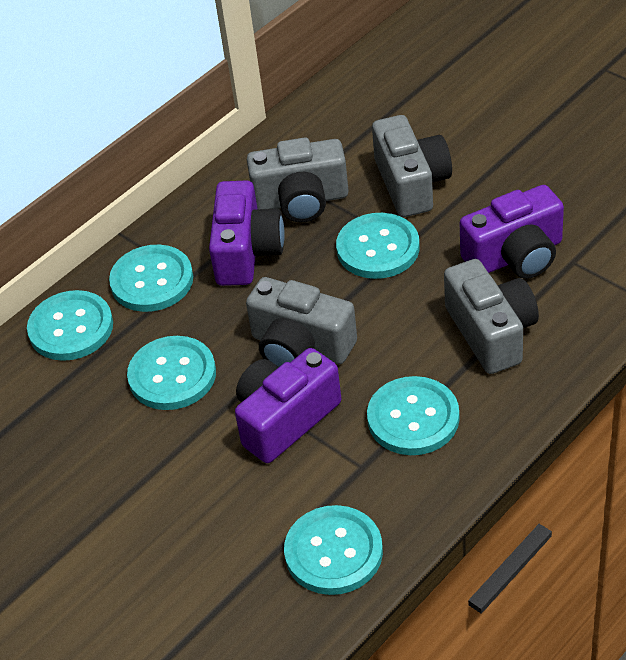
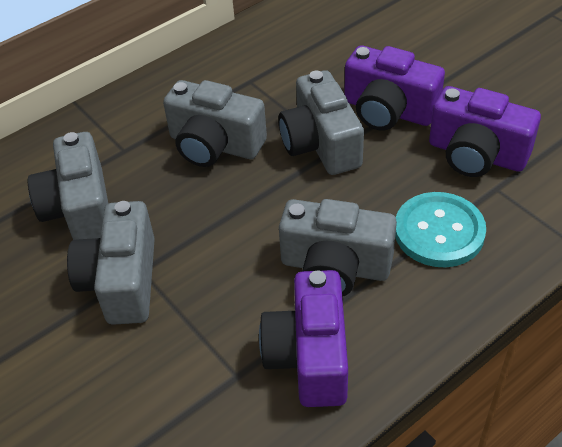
grey camera: [246,277,357,367] [247,138,349,223] [372,115,452,217] [444,259,539,374] = 4 -> [27,132,108,240] [67,201,155,325] [163,80,267,167] [278,70,364,175] [279,199,397,297] = 5
turquoise button: [27,290,113,361] [109,245,193,312] [127,336,216,410] [284,505,383,595] [336,213,420,279] [367,376,460,455] = 6 -> [395,192,486,267] = 1

